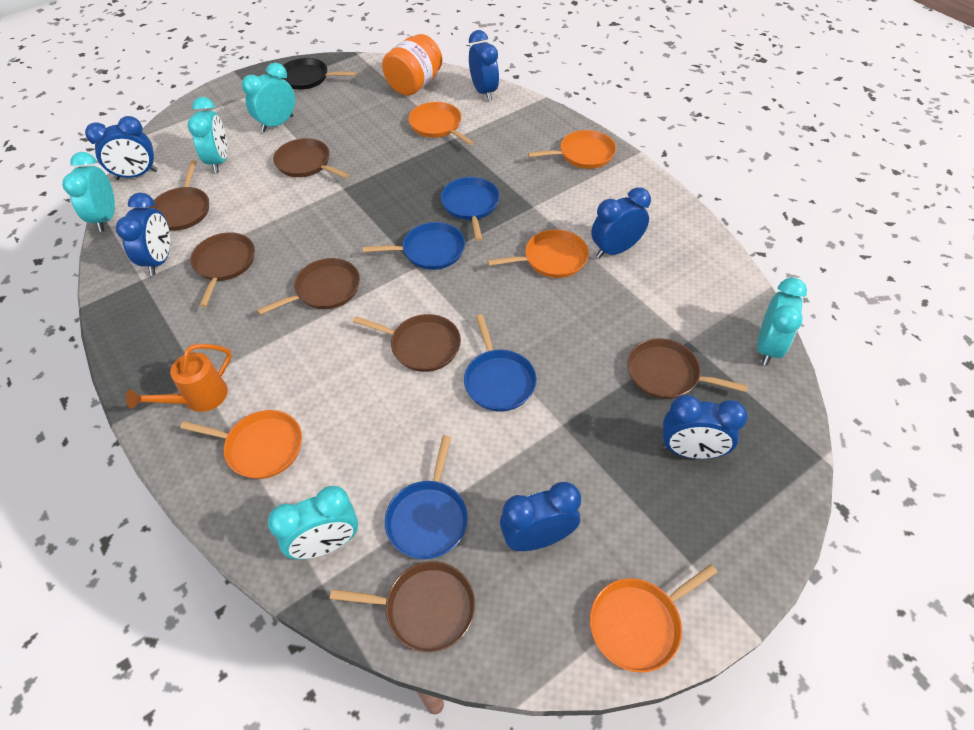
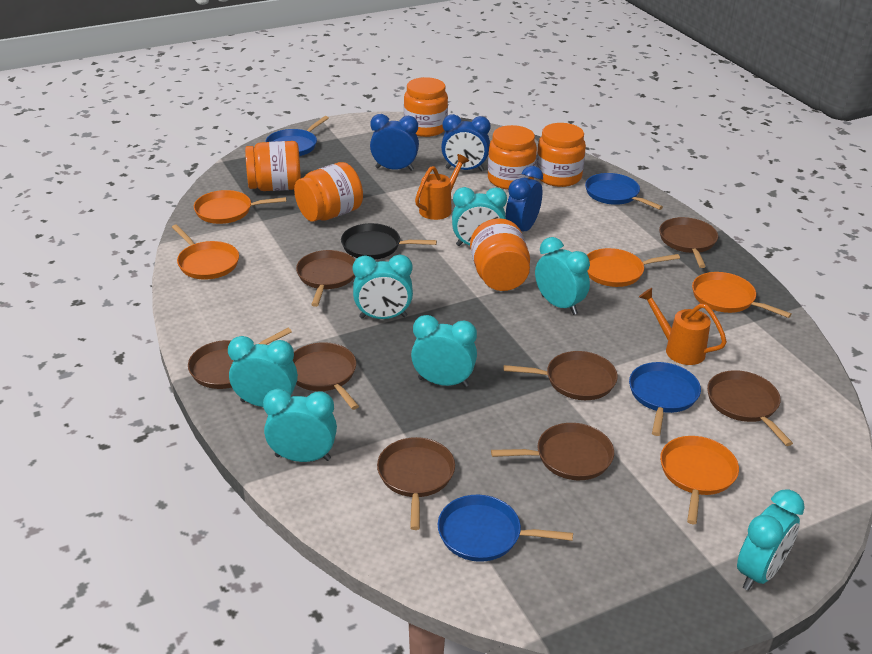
blue clock: [85,116,158,180] [116,193,170,276] [469,30,499,101] [500,482,581,551] [591,187,651,258] [663,395,748,459] = 6 -> [370,114,419,171] [441,114,490,171] [506,166,543,232] = 3
brown pan: [149,160,209,231] [190,232,255,307] [257,258,360,315] [273,138,349,178] [330,561,475,652] [353,314,461,372] [627,338,748,399] = 7 -> [188,328,292,389] [293,342,359,410] [296,250,355,307] [377,437,455,530] [491,423,614,480] [504,351,618,400] [659,217,718,268] [707,370,793,446] = 8
orange jar: [382,34,442,96] = 1 -> [245,141,301,191] [294,162,363,222] [404,77,448,137] [470,218,530,291] [488,125,537,190] [536,123,586,187] = 6
orange watering can: [126,344,232,412] = 1 -> [415,154,469,220] [639,288,727,365] = 2
turquoise clock: [62,152,115,232] [187,97,227,173] [242,63,295,132] [268,486,358,560] [757,278,807,366] = 5 -> [228,336,298,407] [263,389,337,462] [353,255,413,319] [411,315,477,387] [452,187,507,246] [535,237,590,315] [737,489,805,591] = 7

